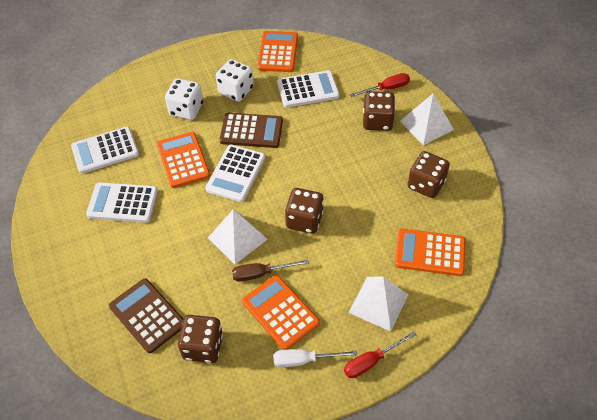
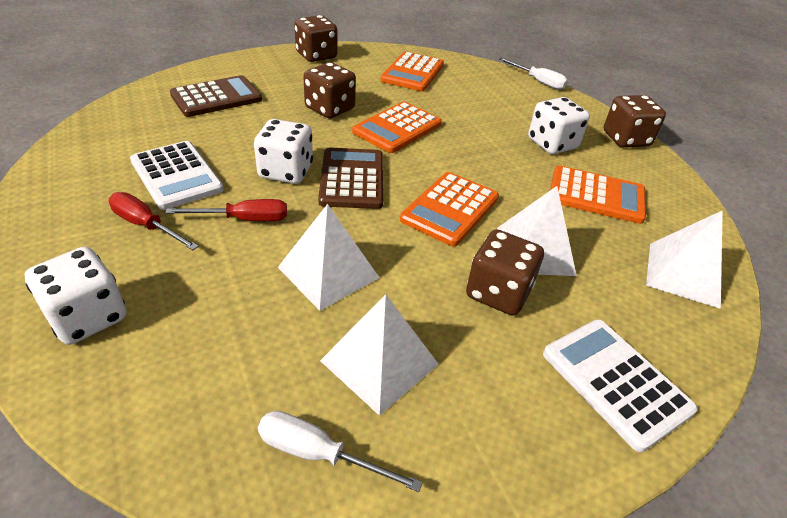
brown screwdriver: [232,259,309,282] = 1 -> none = 0
white calculator: [71,127,139,174] [86,182,158,223] [205,144,265,202] [277,70,339,108] = 4 -> [130,141,224,210] [543,319,698,452] = 2
white dice: [165,78,203,120] [216,59,254,102] = 2 -> [25,247,127,345] [254,119,313,184] [528,97,590,154] = 3
white pyramid: [208,209,268,264] [349,277,408,332] [400,93,454,146] = 3 -> [278,204,380,311] [320,294,439,416] [497,186,577,276] [646,210,723,309] = 4
white screwdriver: [273,349,357,367] = 1 -> [258,411,423,492] [499,58,568,90] = 2

